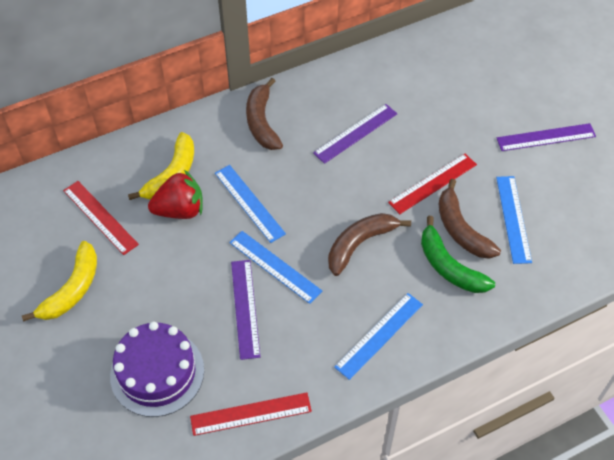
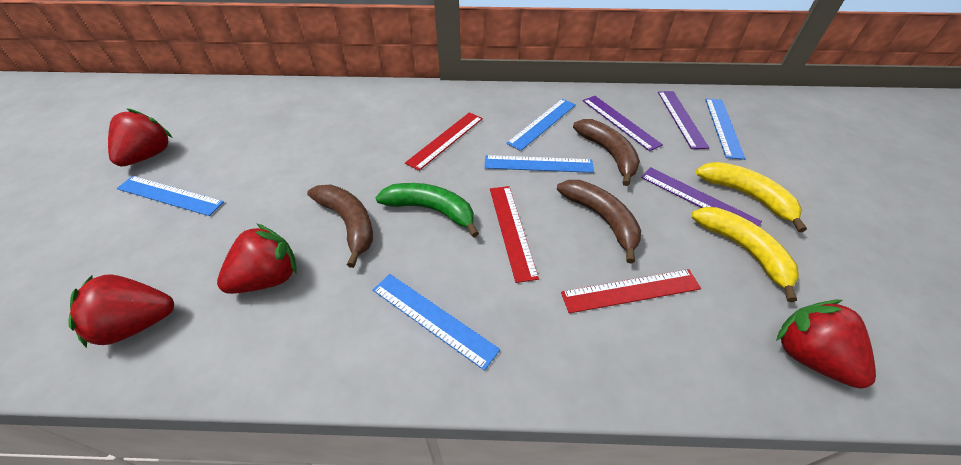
blue ruler: [215,165,286,243] [229,231,322,304] [334,293,423,380] [496,176,532,264] = 4 -> [117,176,224,216] [373,274,500,371] [484,155,594,173] [506,99,576,151] [705,99,746,160] = 5
purple cake: [110,322,204,417] = 1 -> none = 0
red strawberry: [148,170,203,219] = 1 -> [68,274,174,348] [108,108,172,167] [217,223,297,294] [776,299,876,389] = 4

